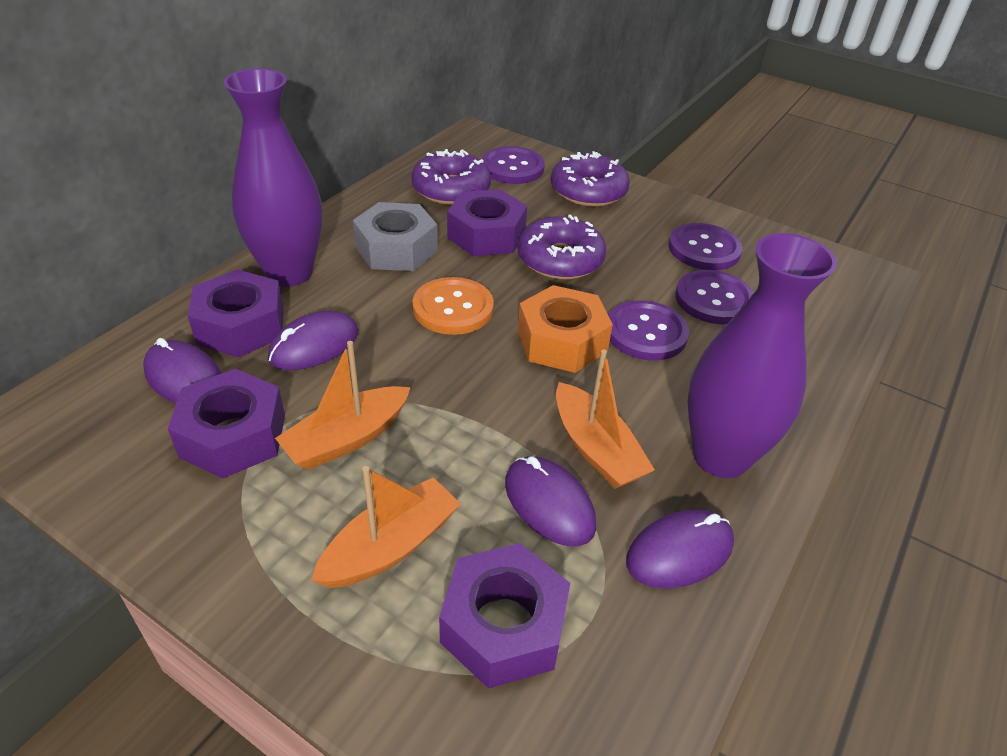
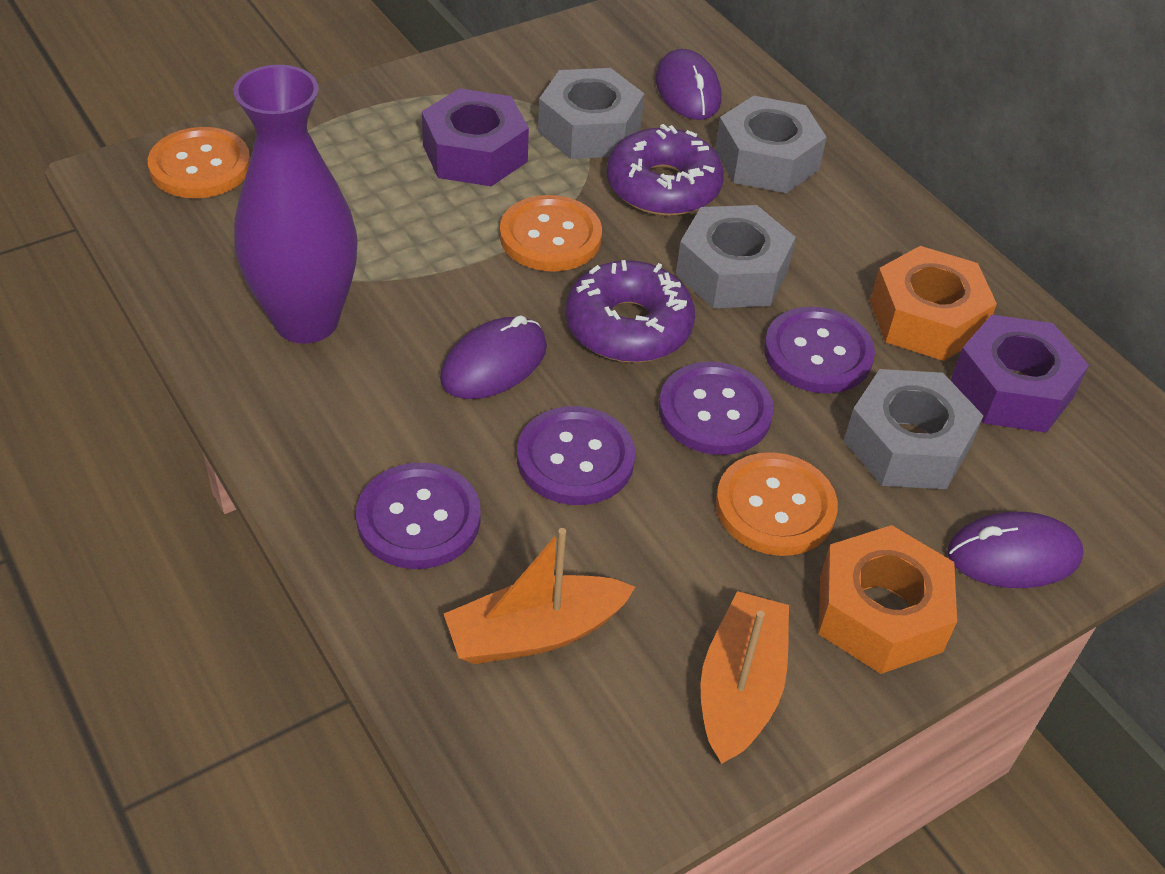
grey nut: [353,202,438,271] = 1 -> [538,68,644,159] [676,205,796,308] [715,96,827,193] [844,369,984,489] = 4
orange boat: [275,341,411,470] [311,466,461,588] [556,349,655,489] = 3 -> [444,528,635,664] [700,591,789,764] = 2
orange button: [412,277,494,335] = 1 -> [148,127,250,198] [500,195,602,272] [716,452,838,556] = 3
orange nut: [518,285,613,373] = 1 -> [818,525,957,674] [870,246,997,361] = 2
purple donut: [411,149,491,205] [517,215,606,279] [551,151,630,207] = 3 -> [566,260,695,363] [607,124,724,216] = 2
purple mouse: [143,338,222,404] [268,311,358,370] [505,456,596,546] [626,509,734,589] = 4 -> [440,315,547,399] [656,49,722,120] [948,512,1084,588] = 3
purple nut: [168,369,285,478] [188,270,284,357] [439,543,570,689] [447,189,527,256] = 4 -> [422,88,529,186] [951,315,1089,433] = 2
purple vase: [224,68,322,287] [688,233,837,478] = 2 -> [234,65,358,344] = 1

